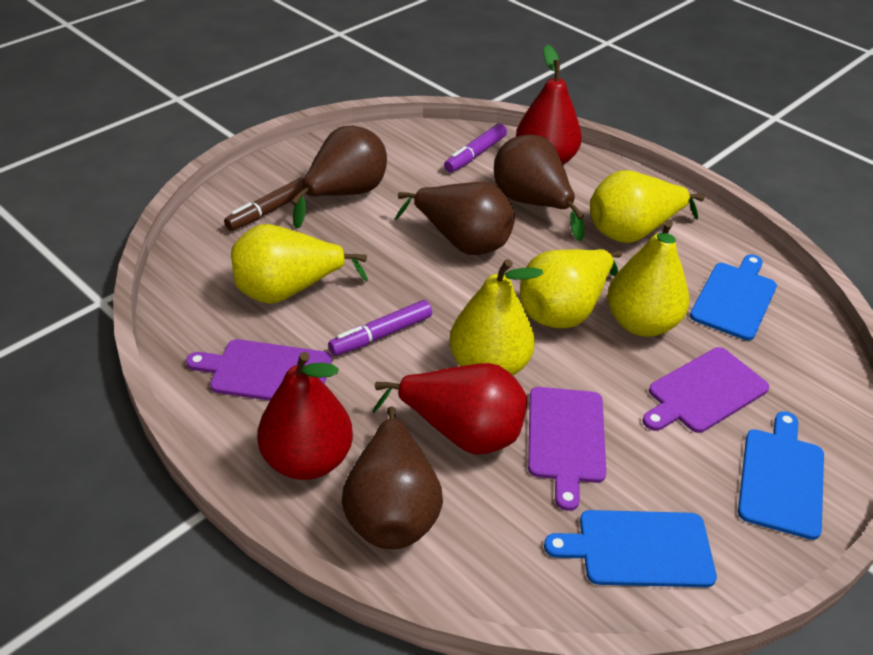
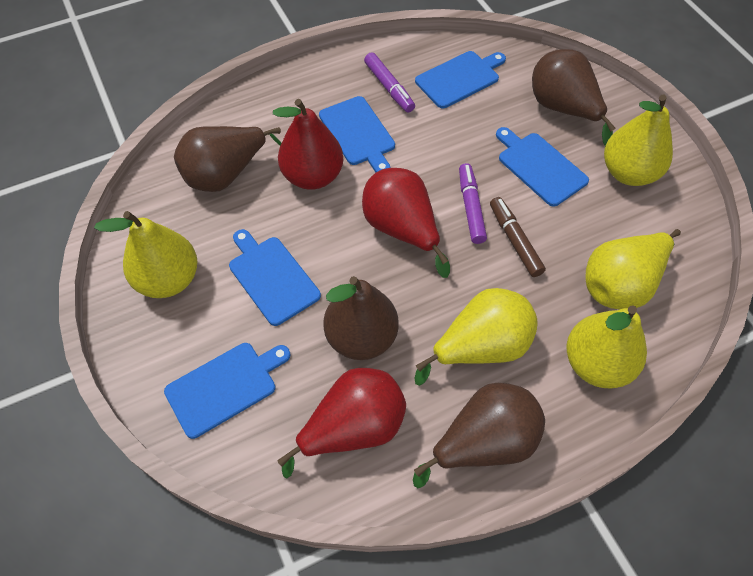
blue cutting board: [544,510,717,587] [690,254,777,340] [738,411,824,540] = 3 -> [164,343,291,439] [229,229,321,326] [319,96,395,172] [415,51,506,108] [496,127,589,207] = 5
purple cutting board: [186,339,332,401] [528,387,606,511] [642,347,769,433] = 3 -> none = 0

